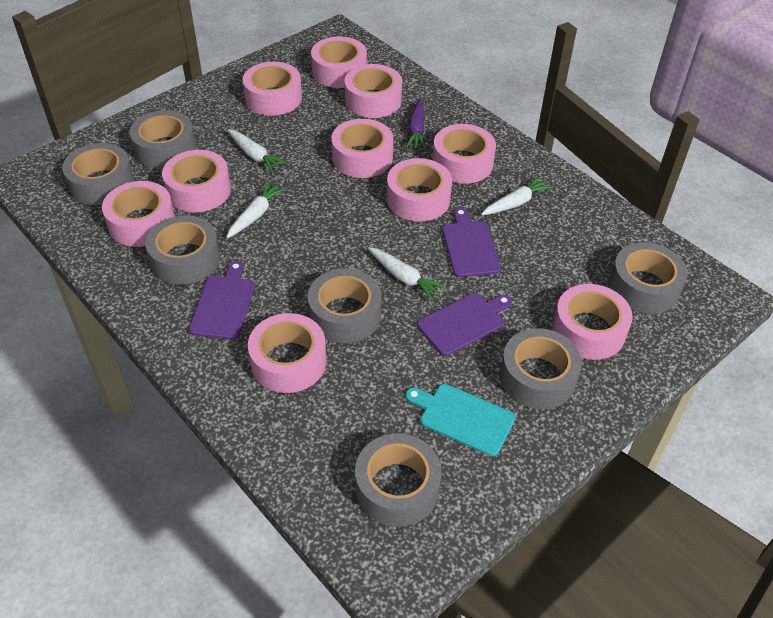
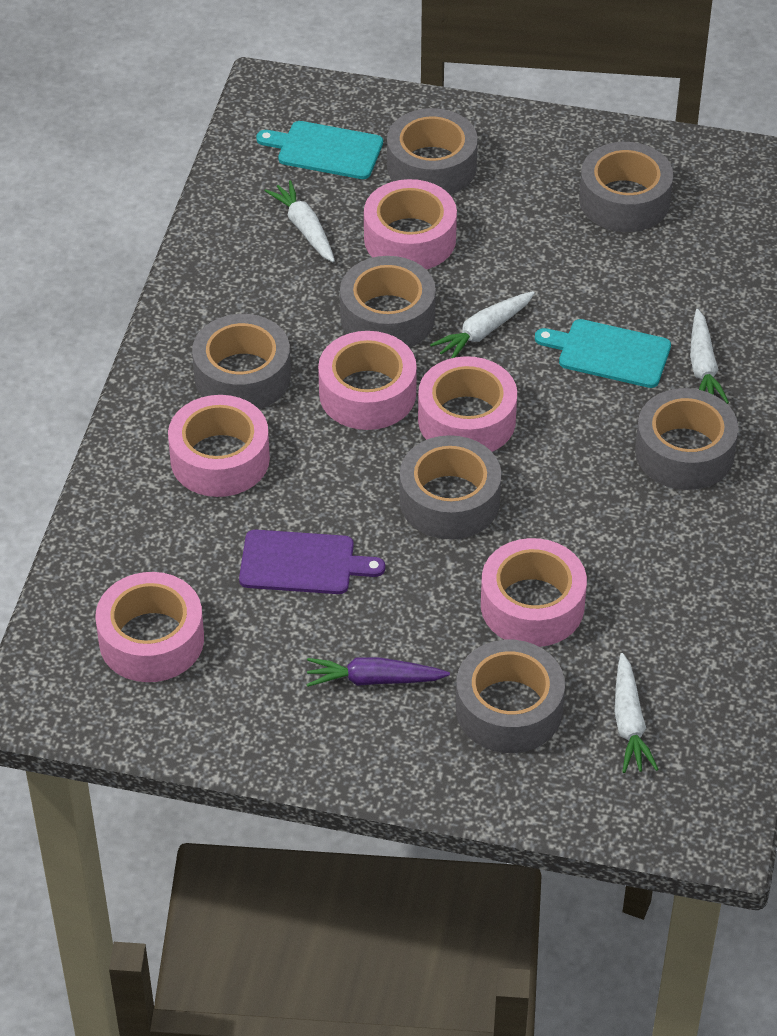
pink tape: [102,181,175,247] [162,150,231,213] [243,62,302,116] [248,313,326,393] [311,36,367,88] [331,119,393,178] [344,64,402,118] [387,158,452,222] [432,124,496,184] [552,284,633,360] = 10 -> [96,572,204,682] [168,395,270,497] [318,331,417,430] [364,179,457,269] [418,356,517,452] [481,538,587,647] = 6
purple cutting board: [189,261,255,340] [417,293,512,356] [442,208,501,277] = 3 -> [239,530,385,594] = 1
turquoise cutting board: [405,384,515,456] = 1 -> [256,121,383,179] [535,319,671,388] = 2

